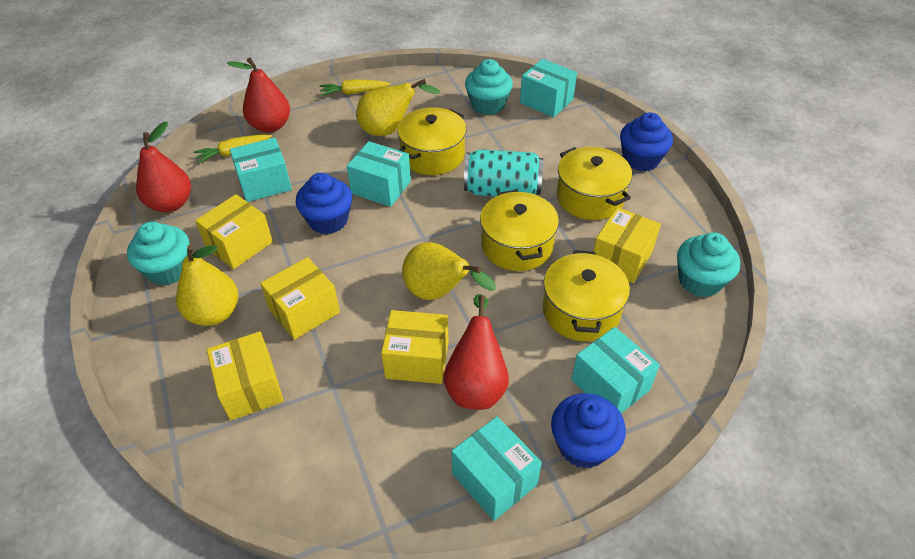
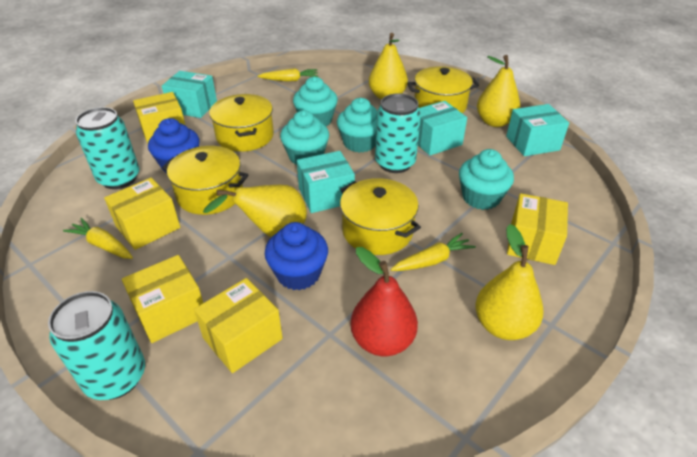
blue cupcake: [296,173,352,234] [551,393,626,468] [620,112,673,171] = 3 -> [148,118,199,173] [265,222,328,290] = 2
red pear: [136,122,191,213] [227,58,290,133] [443,294,509,410] = 3 -> [351,247,418,356] = 1
turquoise box: [230,138,292,202] [347,141,411,207] [451,416,542,521] [520,59,577,117] [571,327,660,413] = 5 -> [162,71,217,118] [297,151,355,213] [418,101,467,156] [506,104,569,156] = 4
turquoise can: [464,149,543,197] = 1 -> [48,291,145,400] [75,107,139,189] [375,93,421,173] = 3
turquoise cupcake: [127,222,190,285] [465,59,513,115] [677,232,740,297] = 3 -> [280,110,329,165] [293,77,338,127] [337,98,377,153] [459,149,514,210] = 4
yellow carrot: [193,135,272,164] [320,79,391,96] = 2 -> [63,218,133,259] [258,68,318,82] [390,233,476,271] = 3
yellow pear: [176,245,238,326] [356,79,440,136] [402,242,496,300] = 3 -> [203,185,307,237] [369,33,408,100] [475,224,544,340] [477,55,520,127] = 4

